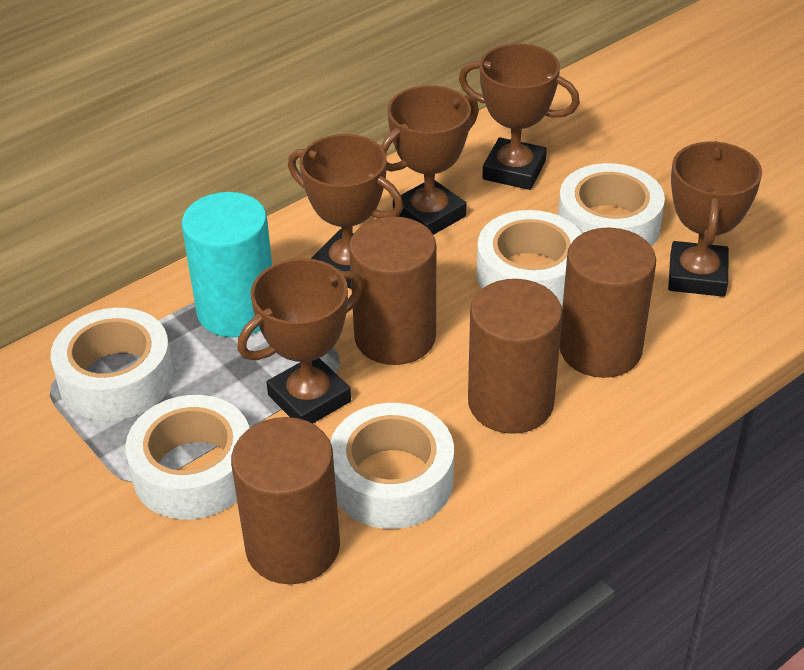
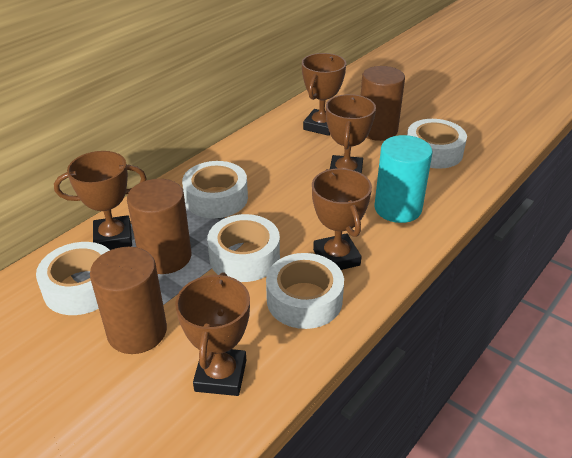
brown cylinder: [231,417,340,584] [349,216,436,365] [468,279,563,434] [559,228,656,378] = 4 -> [90,247,167,354] [127,179,192,274] [361,66,405,141] = 3

